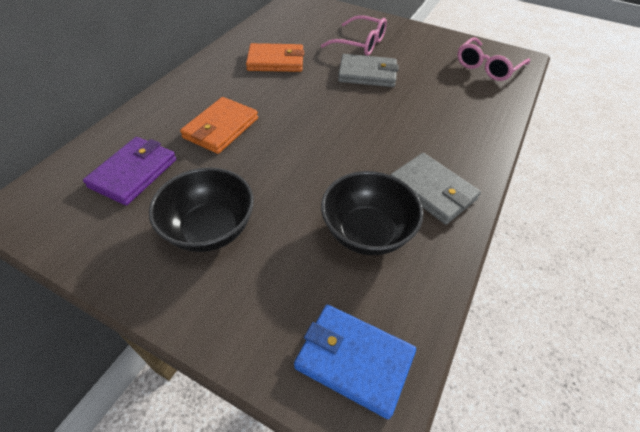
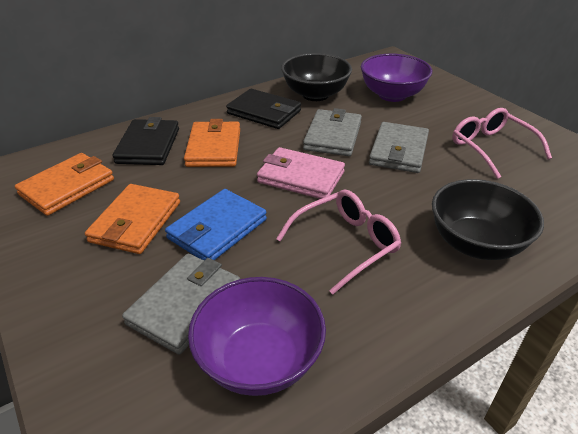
black wallet: none = 0 -> [113,117,179,165] [226,89,301,129] = 2
grey wallet: [338,54,399,87] [391,153,481,225] = 2 -> [122,254,240,354] [303,108,362,156] [369,122,429,173] = 3
orange wallet: [180,97,258,154] [246,43,304,72] = 2 -> [15,153,114,216] [85,184,180,254] [184,119,240,167] = 3
pink wallet: none = 0 -> [257,147,345,199] = 1
purple bowl: none = 0 -> [188,277,326,396] [361,54,432,102] = 2
purple wallet: [83,137,176,206] = 1 -> none = 0

